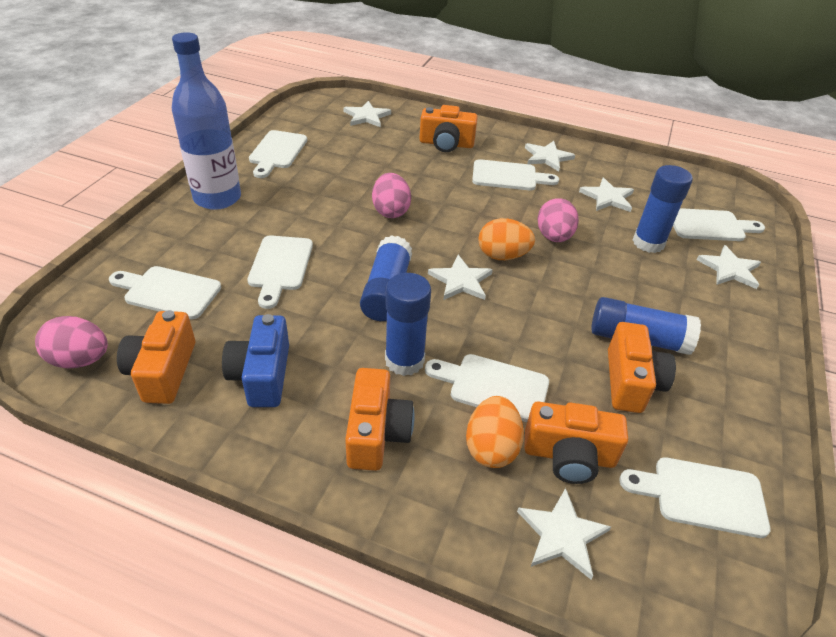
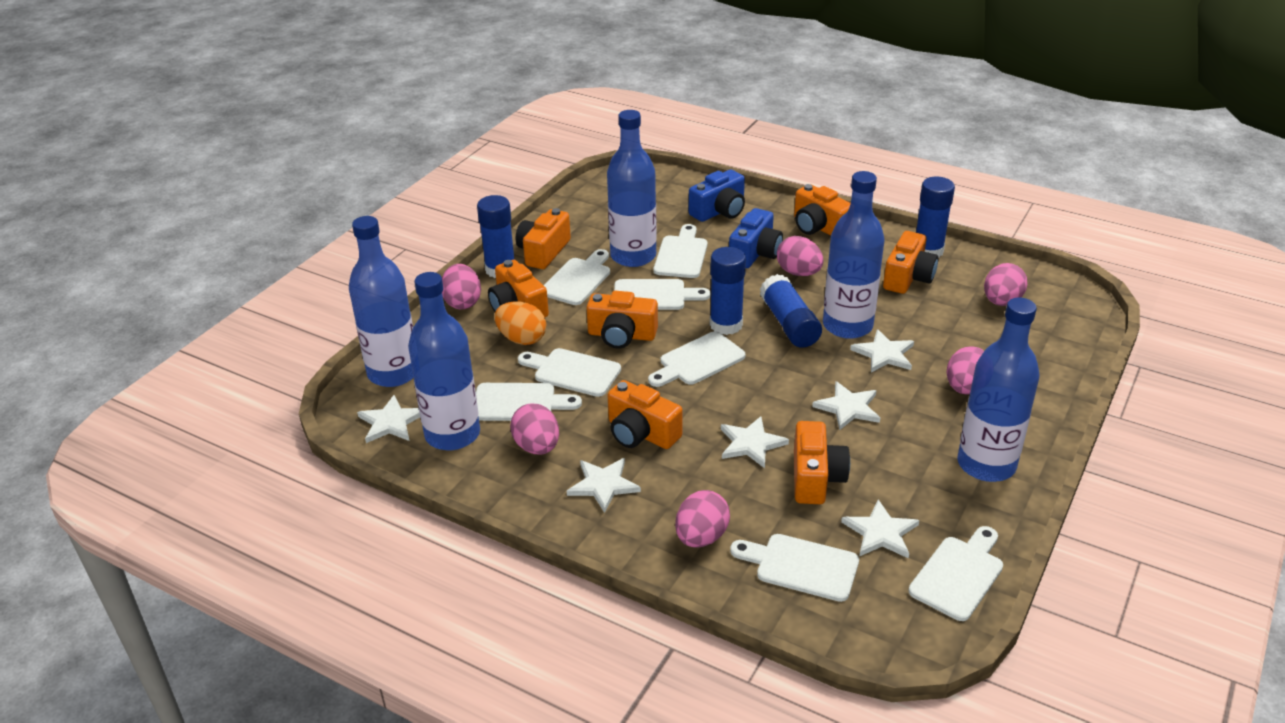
blue bottle: [172,32,241,210] = 1 -> [349,216,414,387] [408,272,480,450] [607,110,657,267] [823,171,885,339] [957,297,1040,482] = 5
blue camera: [222,314,289,407] = 1 -> [689,169,745,222] [729,208,783,268] = 2
orange camera: [117,310,195,404] [345,368,415,471] [419,105,478,152] [524,402,628,484] [608,322,676,413] = 5 -> [488,260,549,317] [516,208,571,269] [586,290,658,349] [608,380,683,449] [794,184,851,235] [794,421,850,504] [883,231,938,294] = 7
orange egg: [466,396,524,468] [478,218,535,260] = 2 -> [494,301,546,345] = 1
pink egg: [35,316,108,369] [372,173,411,218] [537,198,579,242] = 3 -> [442,264,481,309] [510,403,559,455] [675,490,730,548] [777,236,824,276] [947,346,984,395] [984,263,1027,306] = 6
white cutting board: [109,266,221,319] [247,235,313,309] [249,130,307,178] [425,354,549,422] [472,159,559,191] [619,457,770,538] [673,208,765,241] = 7 -> [476,383,582,421] [518,348,621,397] [544,249,610,305] [614,279,710,310] [648,331,745,387] [654,224,708,278] [730,534,859,602] [908,526,1003,621] = 8

